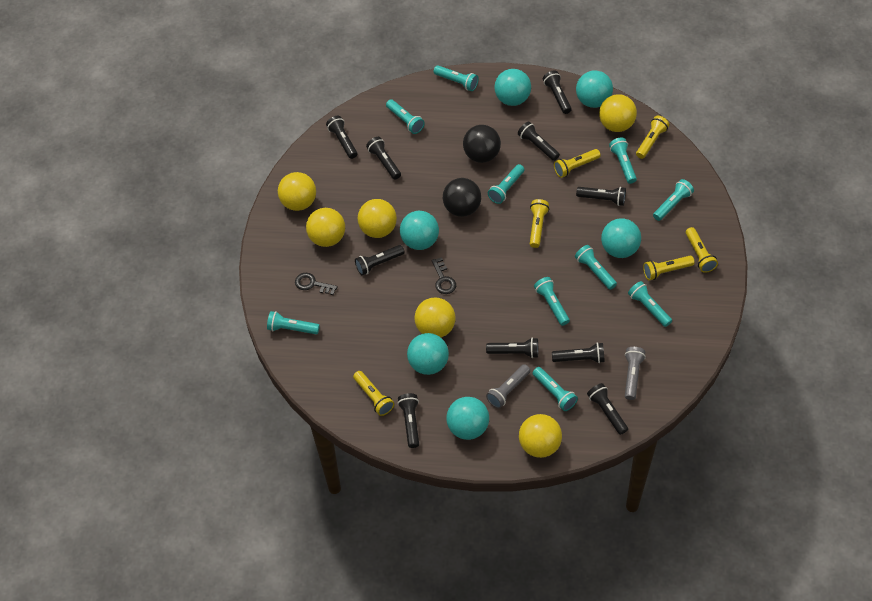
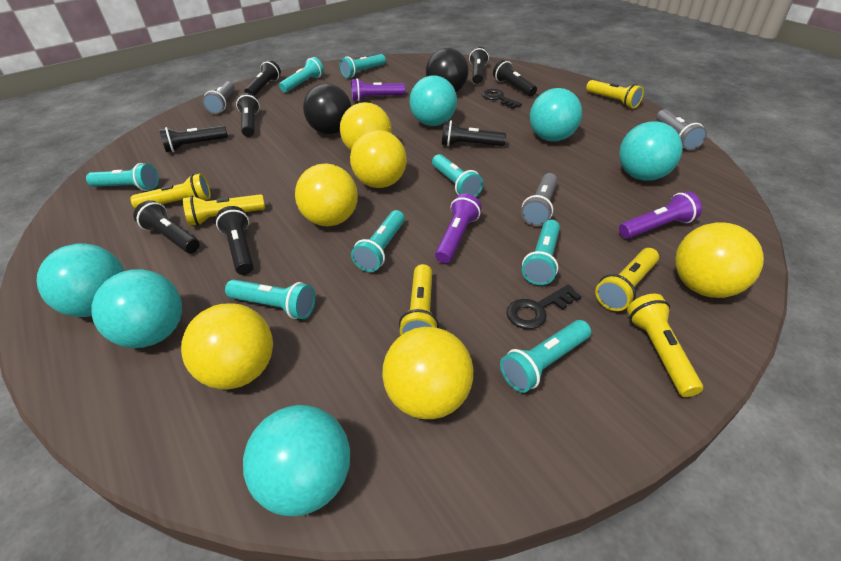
black flashlight: [326,116,357,159] [355,245,405,275] [366,137,401,179] [398,393,419,448] [486,338,538,358] [518,122,560,161] [543,71,572,114] [552,343,605,363] [576,187,626,206] [587,383,628,435] = 10 -> [134,200,200,253] [159,125,228,152] [216,206,254,275] [236,93,260,137] [244,60,281,96] [442,120,506,146] [469,47,489,84] [493,60,537,96] = 8
grey flashlight: [486,364,530,408] [625,347,646,400] = 2 -> [203,81,235,114] [521,173,557,226] [656,109,707,150] = 3
purple flashlight: none = 0 -> [351,78,405,101] [435,194,482,263] [619,191,702,239] = 3
turquoise flashlight: [267,311,320,334] [386,99,425,134] [434,65,479,91] [488,164,524,204] [533,367,578,411] [534,277,570,326] [575,245,617,290] [609,137,637,184] [628,281,672,327] [653,179,694,221] = 10 -> [86,163,159,191] [225,280,315,319] [279,57,324,92] [340,54,386,78] [351,210,405,272] [432,154,483,197] [500,320,591,393] [522,220,560,285] = 8

